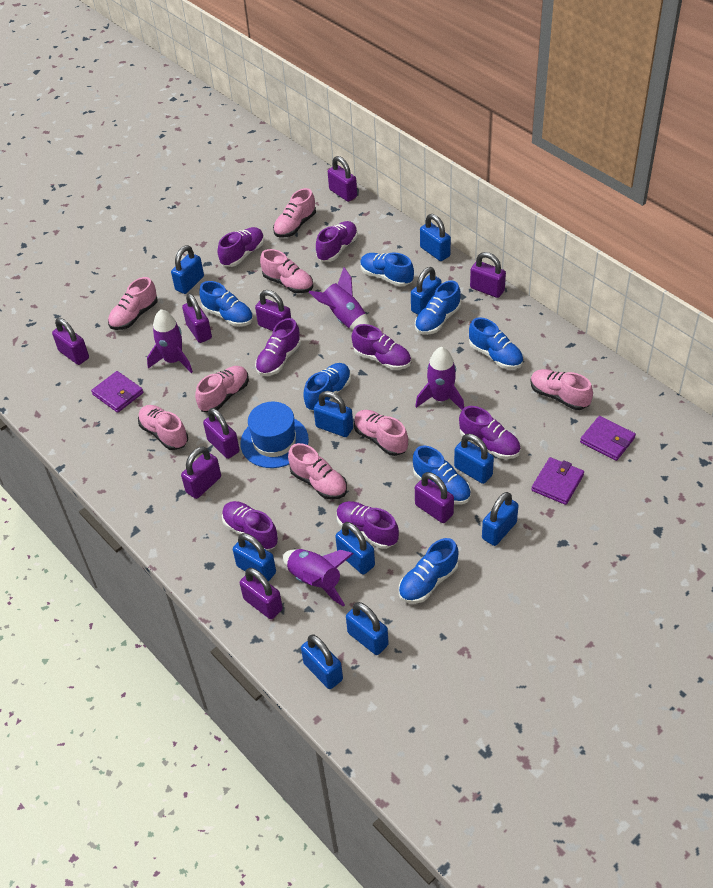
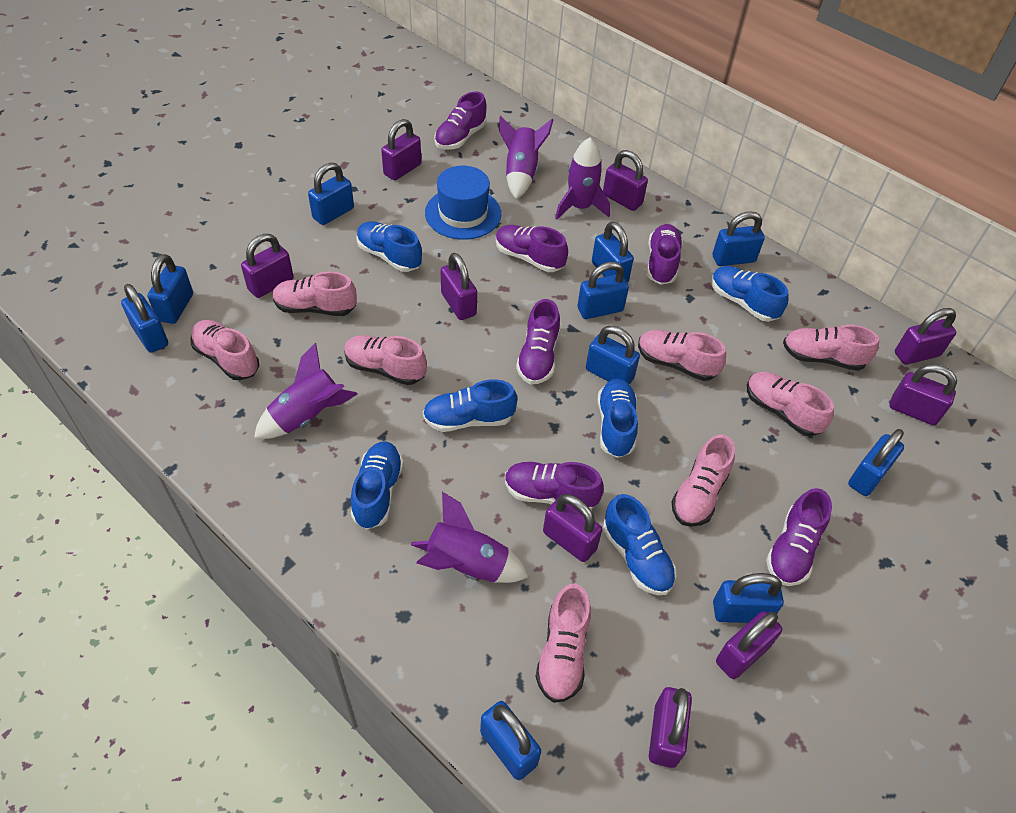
blue shoe: [199,281,253,327] [304,363,351,411] [360,252,414,287] [399,538,459,604] [413,446,471,505] [415,281,461,334] [469,317,523,369] = 7 -> [351,441,404,529] [356,221,422,272] [423,379,517,432] [597,379,638,458] [603,494,676,595] [712,266,788,322] = 6
purple shoe: [217,227,264,267] [222,501,278,550] [255,318,301,376] [316,221,358,262] [337,501,399,549] [352,324,411,370] [459,406,521,459] = 7 -> [434,92,487,149] [496,225,568,272] [505,462,604,510] [516,299,560,384] [647,224,683,285] [766,488,832,586] = 6
purple wallet: [91,371,144,413] [531,457,584,505] [580,416,636,461] = 3 -> none = 0

